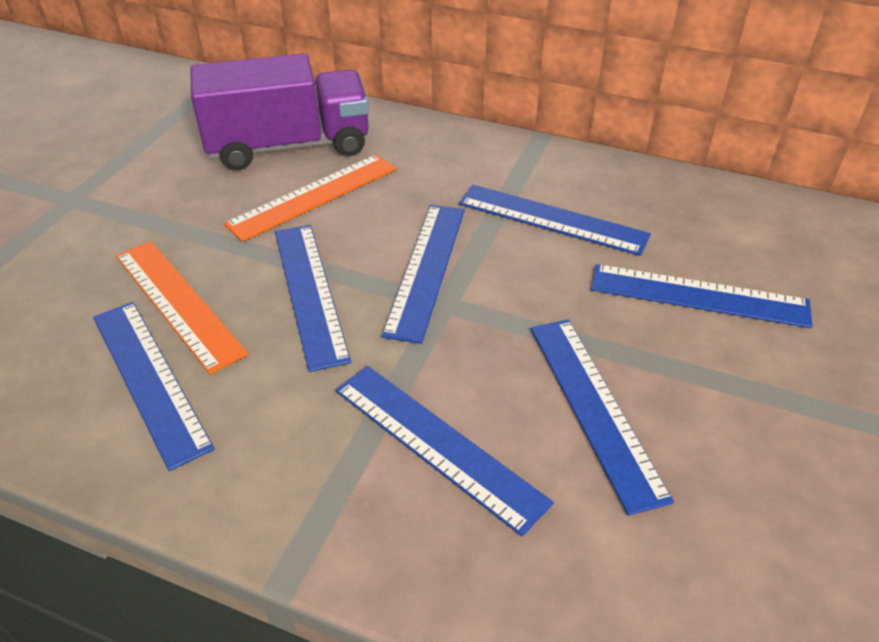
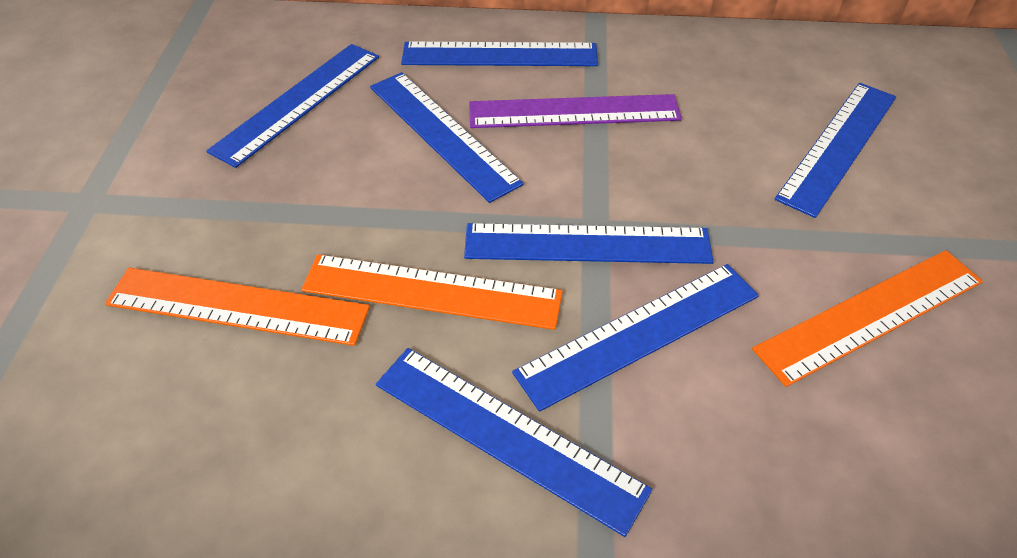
orange ruler: [116,241,248,375] [224,154,396,242] = 2 -> [105,268,370,346] [301,254,563,330] [752,250,983,387] = 3
purple ruler: none = 0 -> [469,94,682,128] = 1
purple truck: [191,53,369,170] = 1 -> none = 0

